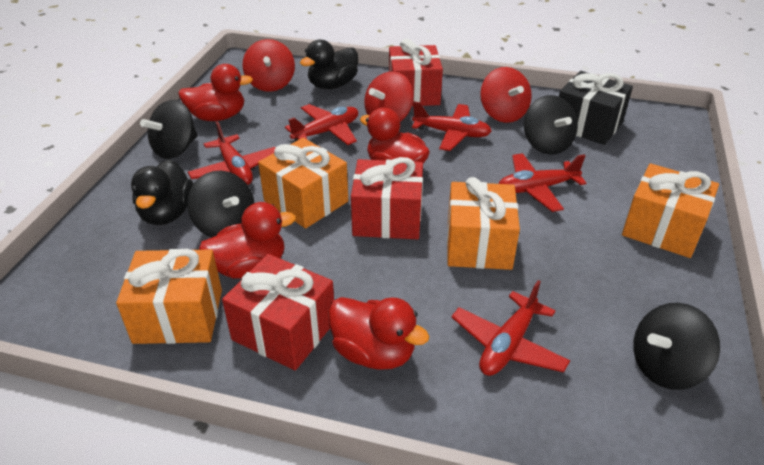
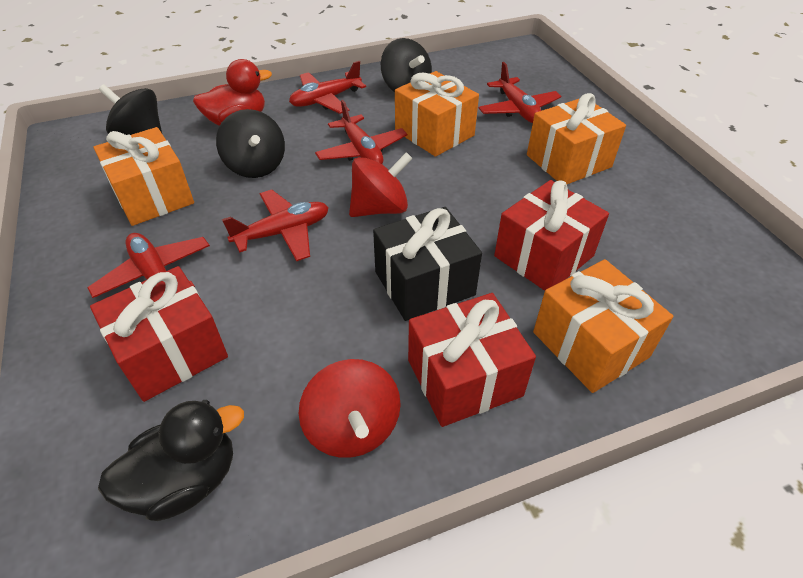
black duck: [131,159,193,225] [300,39,358,89] = 2 -> [98,400,244,521] = 1
black spinning top: [140,100,198,159] [187,171,254,237] [524,95,578,155] [633,303,720,390] = 4 -> [99,84,162,135] [216,109,285,178] [381,38,432,92] = 3
red duck: [178,64,253,121] [199,202,296,279] [328,297,429,370] [360,107,430,163] = 4 -> [193,59,272,126] = 1
red spinning top: [243,39,295,92] [364,71,414,122] [480,67,532,123] = 3 -> [299,359,401,458] [349,152,413,217] = 2

